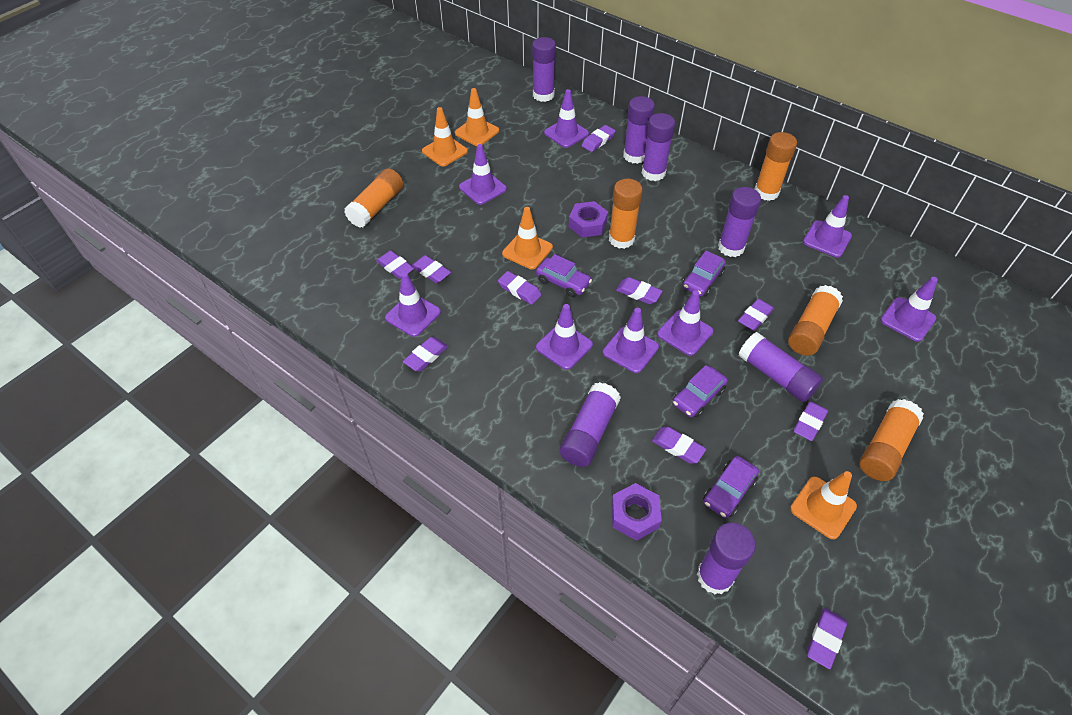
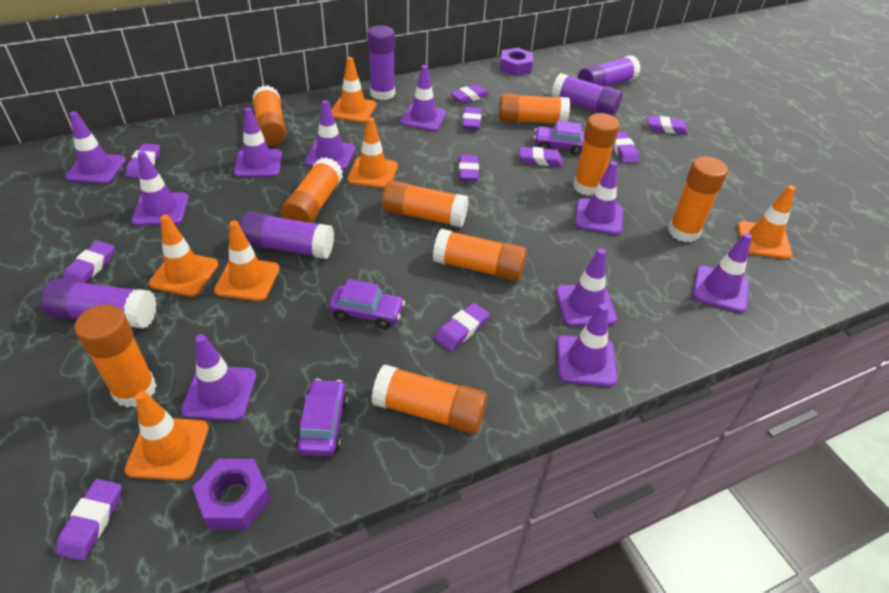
orange glue stick: [344,169,404,228] [609,179,643,249] [755,132,797,201] [788,285,843,356] [859,399,924,481] = 5 -> [75,305,157,408] [253,85,286,146] [281,157,343,223] [372,365,487,434] [382,180,469,227] [433,229,527,281] [499,93,570,124] [573,113,620,196] [668,156,728,242] = 9
orange traffic cone: [422,107,468,166] [455,88,499,146] [502,207,553,269] [790,471,857,539] = 4 -> [124,391,209,481] [149,215,219,297] [214,220,280,301] [331,57,376,123] [347,117,398,188] [737,185,796,259] = 6
purple car: [536,254,592,297] [673,365,728,418] [682,251,726,297] [703,456,759,518] = 4 -> [296,379,348,457] [329,279,405,329] [534,121,585,155] = 3
purple glue stick: [532,37,556,102] [560,382,621,467] [623,96,655,164] [642,113,675,181] [697,523,756,595] [718,187,761,257] [739,332,823,402] = 7 -> [41,278,157,329] [240,211,334,259] [367,25,395,100] [552,73,622,116] [578,55,641,87] = 5
purple traffic cone: [385,272,441,337] [459,144,507,205] [536,304,593,370] [544,89,589,148] [603,308,659,373] [657,290,713,356] [803,195,852,257] [880,277,938,342] = 8 -> [65,111,126,184] [131,151,188,226] [181,334,256,421] [234,107,282,177] [305,100,356,170] [400,65,447,131] [556,248,617,326] [557,304,618,387] [575,161,623,235] [693,233,752,313] = 10

